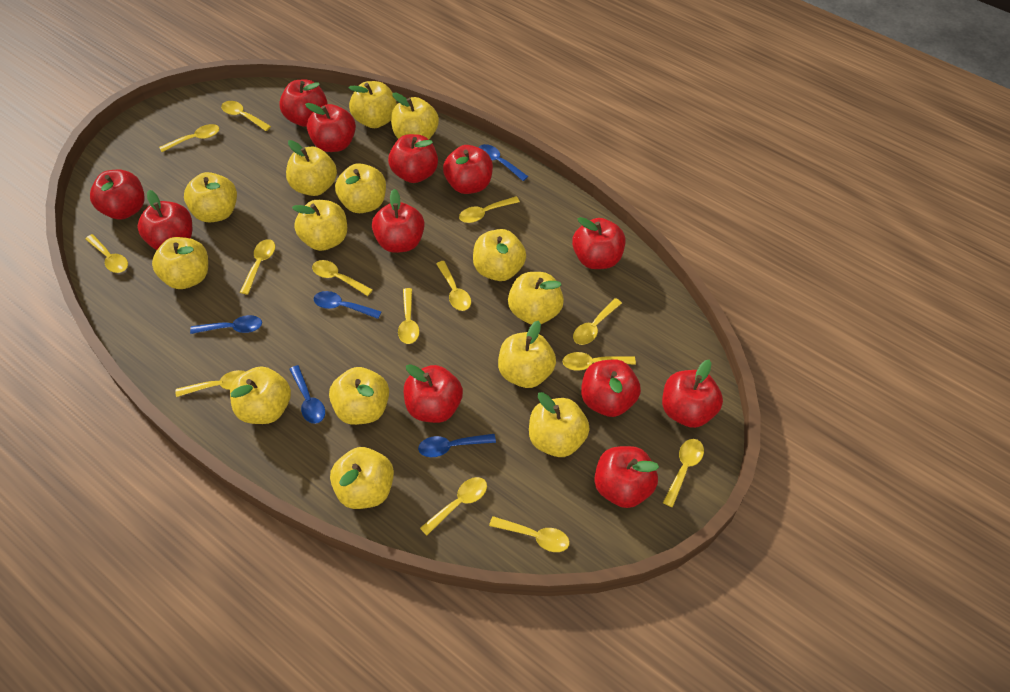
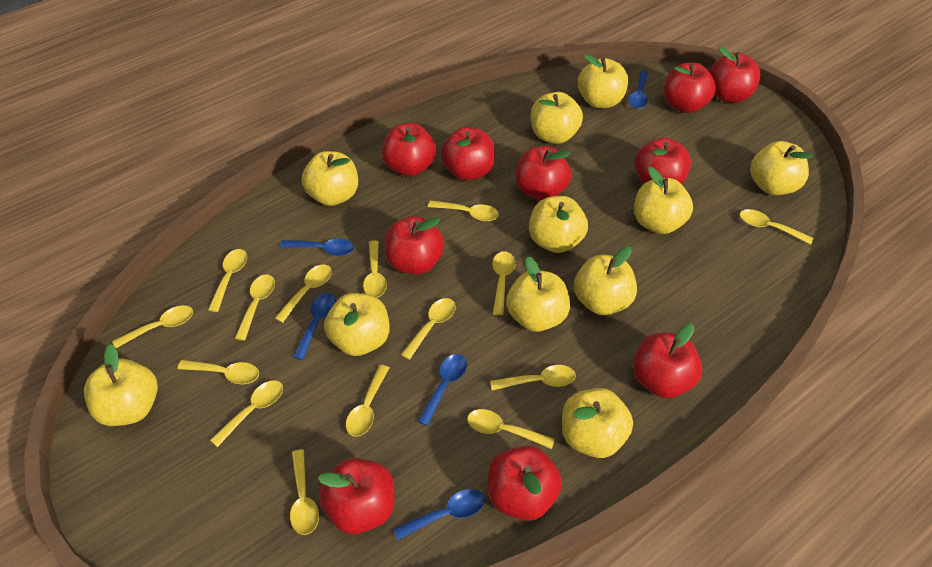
red apple: [90,170,145,220] [137,190,192,250] [279,79,328,127] [305,103,356,152] [372,189,425,253] [388,134,438,183] [404,364,463,423] [443,145,493,194] [572,217,626,269] [581,359,641,417] [594,446,659,508] [662,360,723,428] = 12 -> [318,458,395,534] [382,123,436,176] [385,216,445,275] [441,127,495,181] [488,445,562,521] [515,146,571,201] [633,324,702,398] [634,138,691,184] [664,63,716,113] [709,47,761,103] = 10
yellow apple: [152,237,208,289] [184,172,237,223] [230,366,291,424] [286,140,337,196] [292,200,347,251] [329,367,389,425] [330,447,394,509] [335,163,386,213] [349,81,397,128] [391,92,439,139] [473,229,526,281] [498,321,556,388] [508,272,564,325] [529,392,590,457] = 14 -> [84,344,158,426] [302,151,358,206] [324,293,389,356] [506,256,570,332] [529,196,588,253] [531,92,583,144] [562,388,633,458] [574,247,637,315] [578,54,628,108] [634,167,693,234] [750,141,813,195] = 11
yellow spoon: [85,234,128,273] [159,124,219,152] [176,370,245,397] [221,101,271,131] [240,239,275,295] [312,260,373,296] [398,288,419,344] [420,477,487,536] [436,261,471,311] [459,196,520,223] [489,516,570,552] [563,352,636,371] [573,298,622,345] [663,439,704,507] = 14 -> [112,305,193,348] [177,360,259,384] [208,249,247,312] [210,380,283,447] [235,275,275,341] [275,264,332,323] [290,449,319,535] [346,365,389,437] [363,241,387,298] [401,298,456,360] [428,200,499,221] [467,409,555,449] [490,365,576,390] [492,251,515,315] [740,209,813,245] = 15

